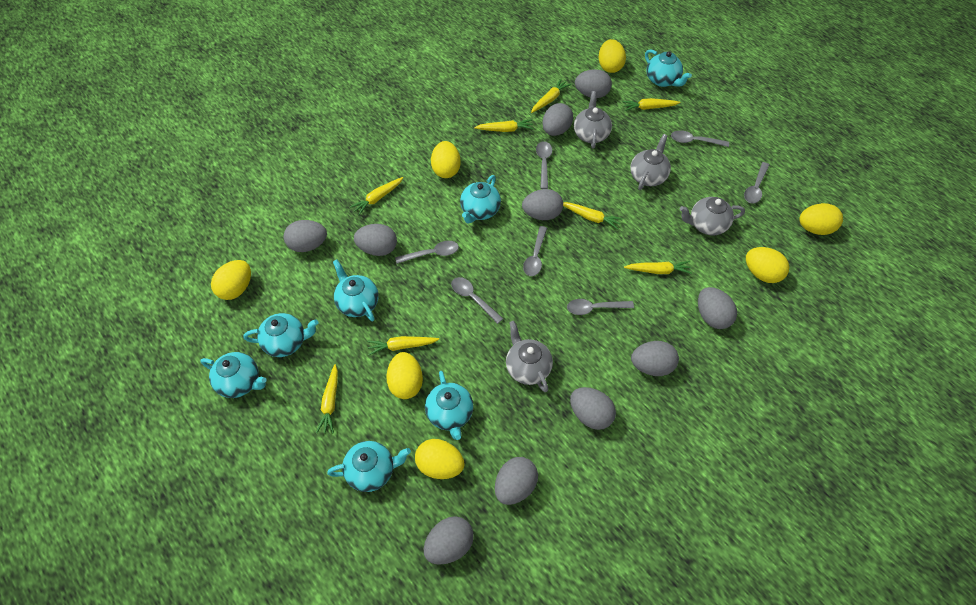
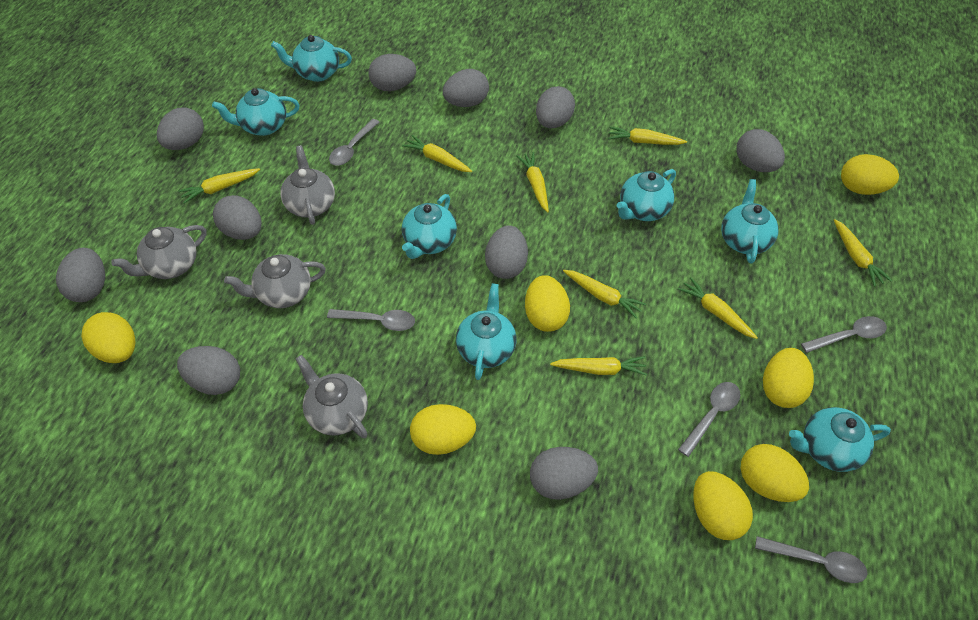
grey spoon: [395,241,459,264] [451,277,503,324] [523,226,547,276] [536,141,552,189] [567,299,634,315] [671,130,729,147] [744,162,769,204] = 7 -> [327,309,415,331] [329,119,379,166] [678,382,740,457] [755,536,868,583] [801,316,887,353] = 5

